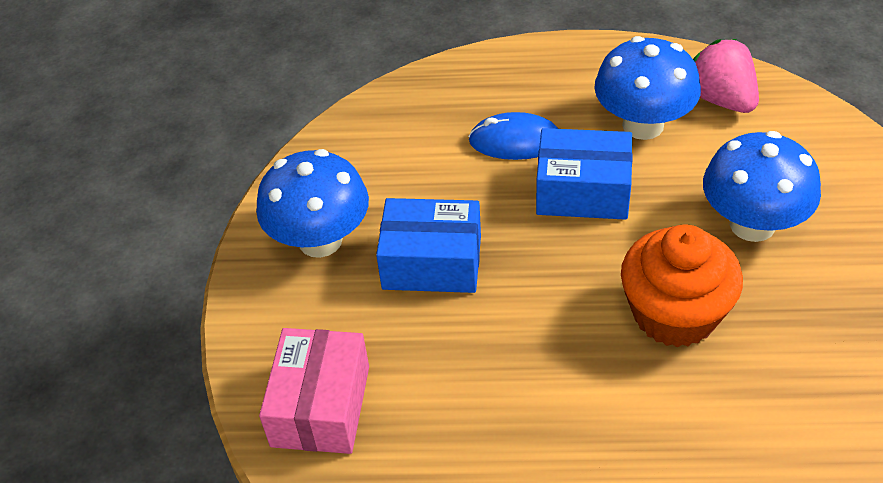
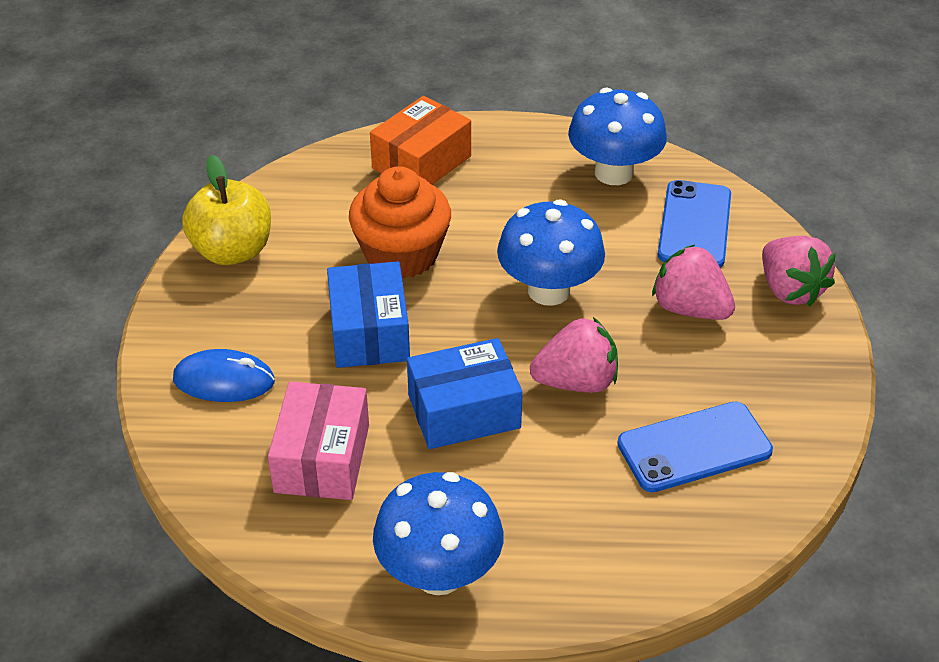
blue phone: none = 0 -> [617,401,773,492] [658,180,731,268] = 2
orange box: none = 0 -> [370,96,471,185] = 1
pink strawberry: [693,39,759,113] = 1 -> [530,317,618,393] [652,244,735,320] [762,236,836,306] = 3
yellow apple: none = 0 -> [182,155,271,265] = 1

